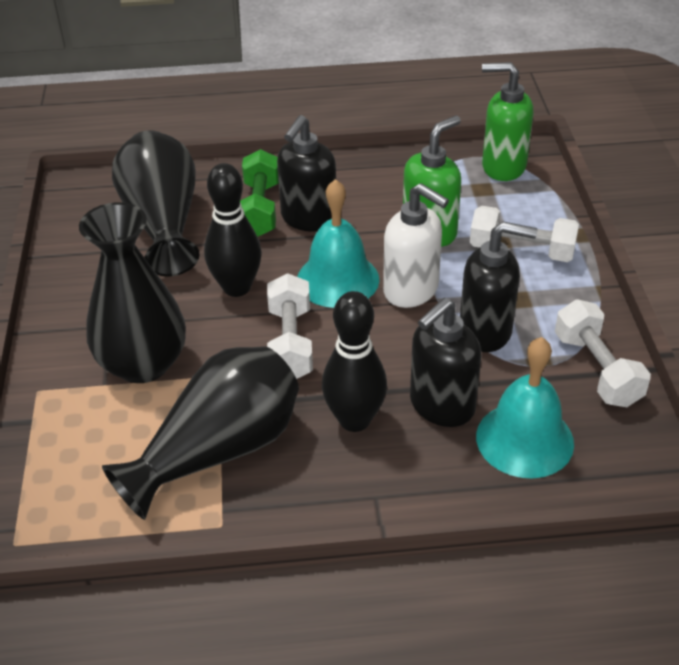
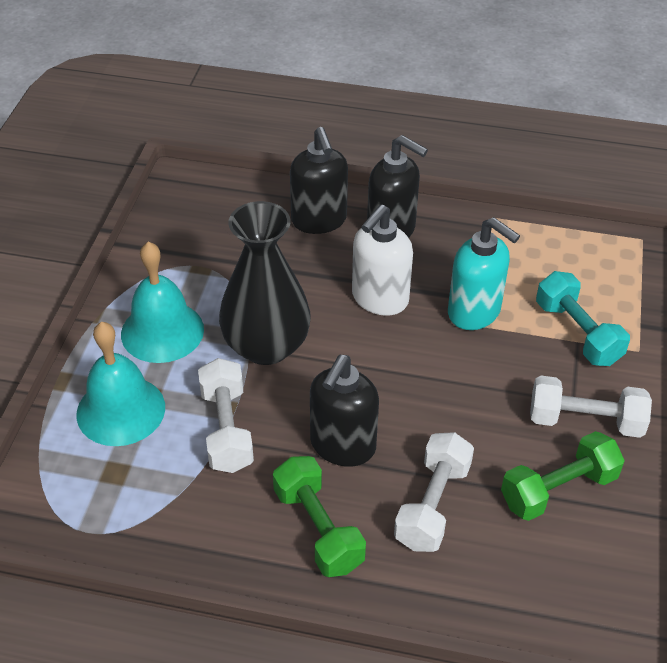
black bowling pin: [204,163,262,297] [322,291,387,432] = 2 -> none = 0
black vase: [79,202,186,383] [102,346,299,520] [112,130,200,276] = 3 -> [219,201,311,365] = 1
green dumbbell: [240,149,279,237] = 1 -> [273,456,366,577] [501,431,625,521] = 2
green soap dispenser: [403,115,461,247] [482,62,533,181] = 2 -> none = 0
turquoise dumbbell: none = 0 -> [536,271,630,366] = 1
turquoise soap dispenser: none = 0 -> [448,217,520,330] = 1

